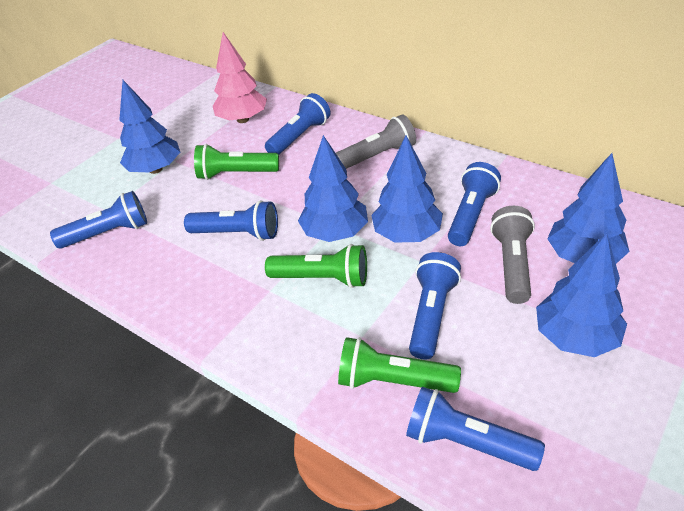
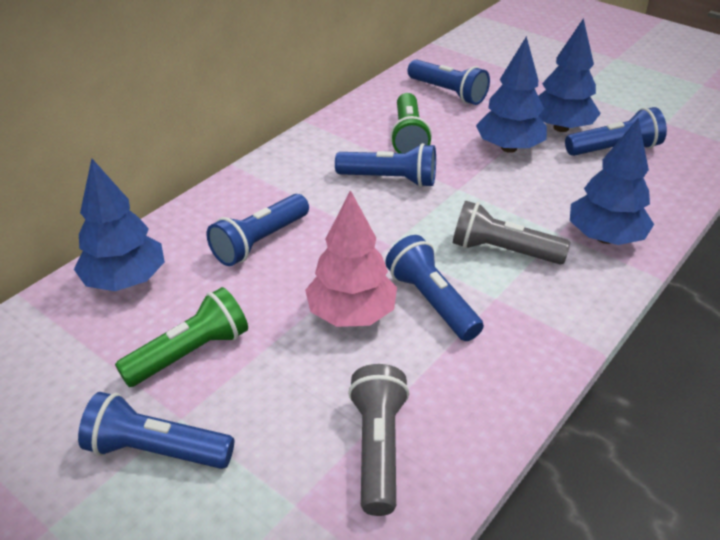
blue tree: [119,80,180,174] [298,135,368,242] [371,136,443,243] [536,233,627,357] [547,153,630,264] = 5 -> [74,159,165,291] [476,36,547,153] [538,18,601,132] [570,118,654,245] = 4
green flashlight: [194,144,279,180] [265,244,367,288] [338,337,461,393] = 3 -> [115,287,248,387] [390,93,432,153] = 2

